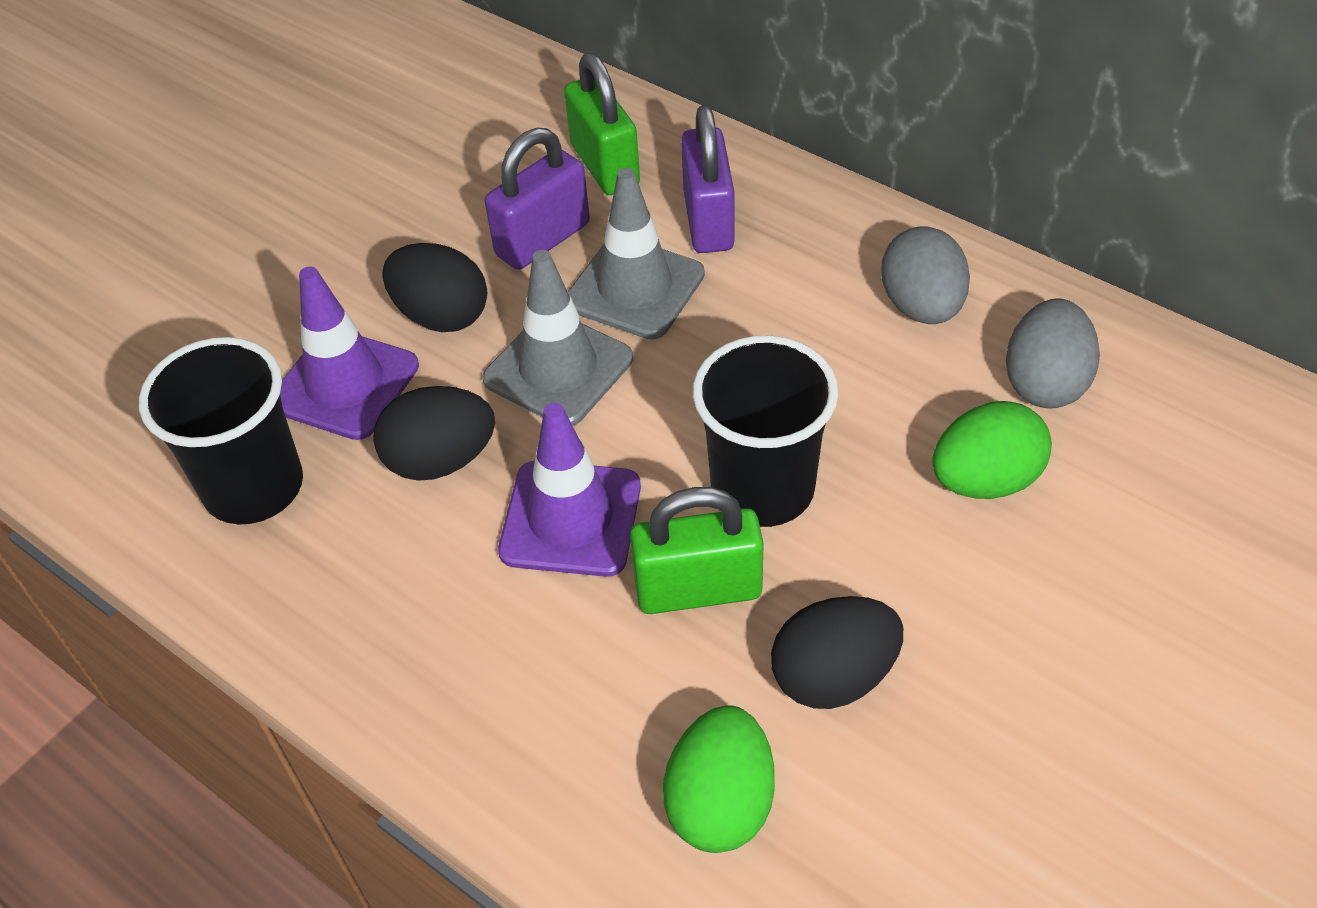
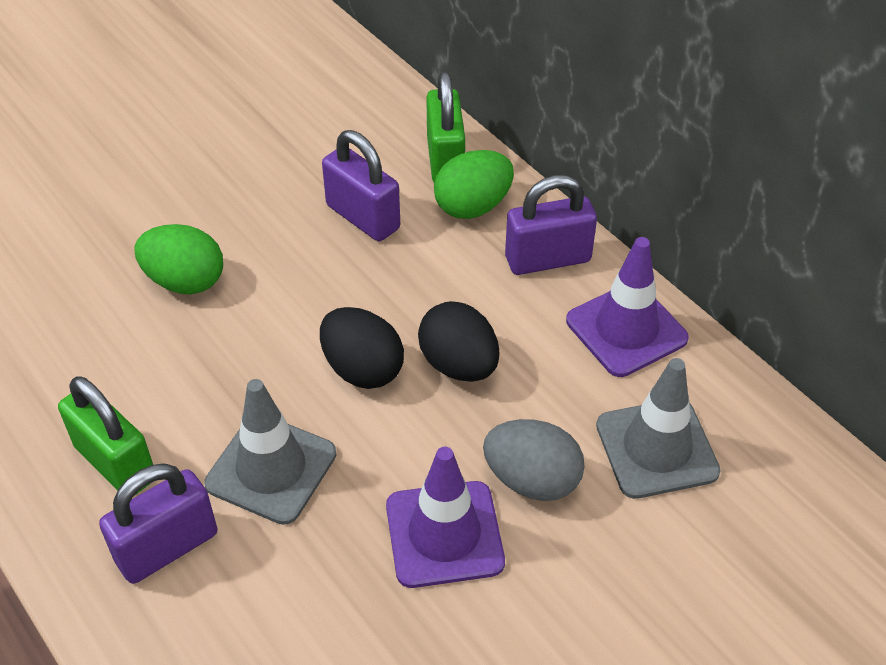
black cup: [139,337,303,524] [693,336,838,527] = 2 -> none = 0
black egg: [373,386,495,481] [382,243,487,332] [771,596,903,709] = 3 -> [320,307,404,389] [418,301,499,382] = 2
grey egg: [881,226,970,324] [1006,298,1100,408] = 2 -> [483,419,585,501] = 1
purple padlock: [485,128,590,270] [681,105,735,253] = 2 -> [99,463,218,584] [322,130,400,241] [505,175,597,275] = 3

